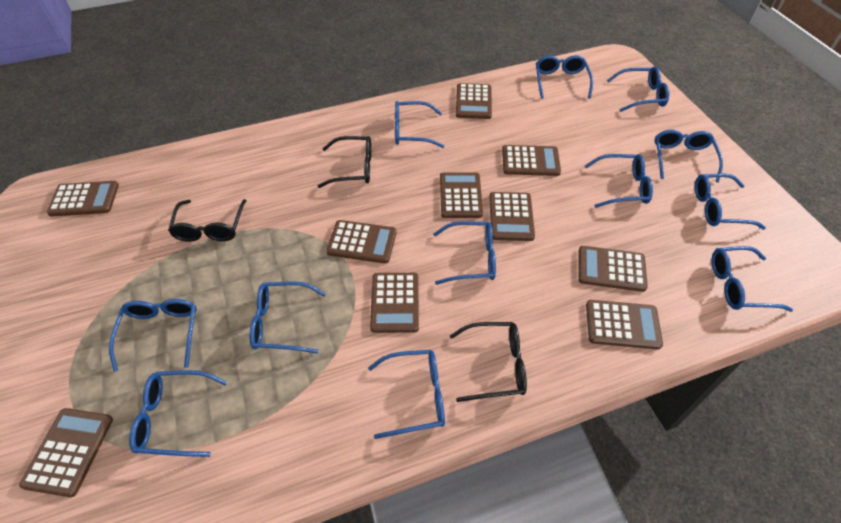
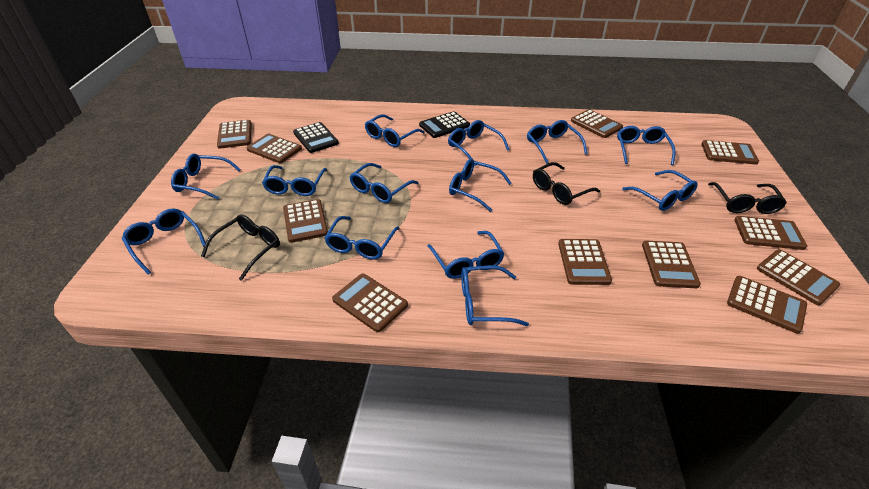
black calculator: none = 0 -> [293,122,339,153] [419,111,470,138] = 2
blue glasses: [109,299,197,372] [129,370,227,457] [250,282,326,354] [368,350,445,439] [395,101,444,148] [433,221,496,285] [536,55,593,99] [585,154,653,208] [607,66,669,112] [655,129,723,182] [695,174,766,230] [711,246,793,312] = 12 -> [122,208,206,274] [171,154,241,200] [262,165,327,196] [325,216,400,260] [349,163,418,203] [365,115,425,147] [427,231,504,279] [448,120,509,166] [449,159,512,212] [461,265,529,326] [527,120,587,164] [617,126,676,165] [622,170,698,211] = 13
brown calculator: [19,408,113,497] [47,181,119,217] [326,220,397,263] [370,273,419,333] [440,172,483,218] [456,83,492,119] [489,192,535,241] [502,145,561,176] [579,246,648,292] [586,300,663,350] = 10 -> [217,120,252,149] [247,134,302,163] [283,199,328,243] [332,273,408,332] [558,239,612,285] [571,109,623,138] [642,241,701,288] [701,140,759,165] [727,276,807,334] [734,216,807,250] [757,249,840,305] = 11

